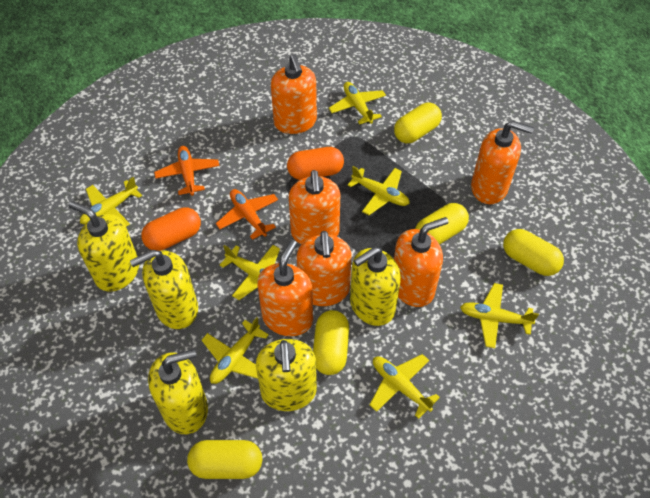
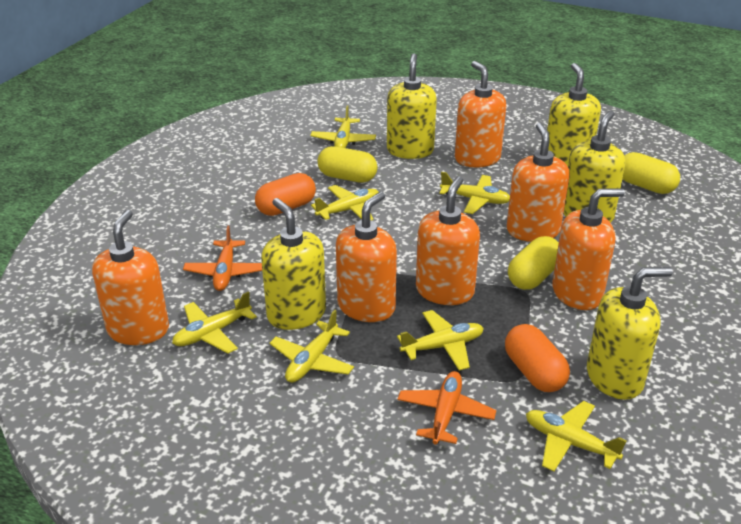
yellow capsule: [187,440,262,479] [313,310,349,375] [394,103,442,143] [415,203,469,245] [503,229,564,276] = 5 -> [317,146,377,183] [508,236,559,290] [623,152,680,194] = 3

